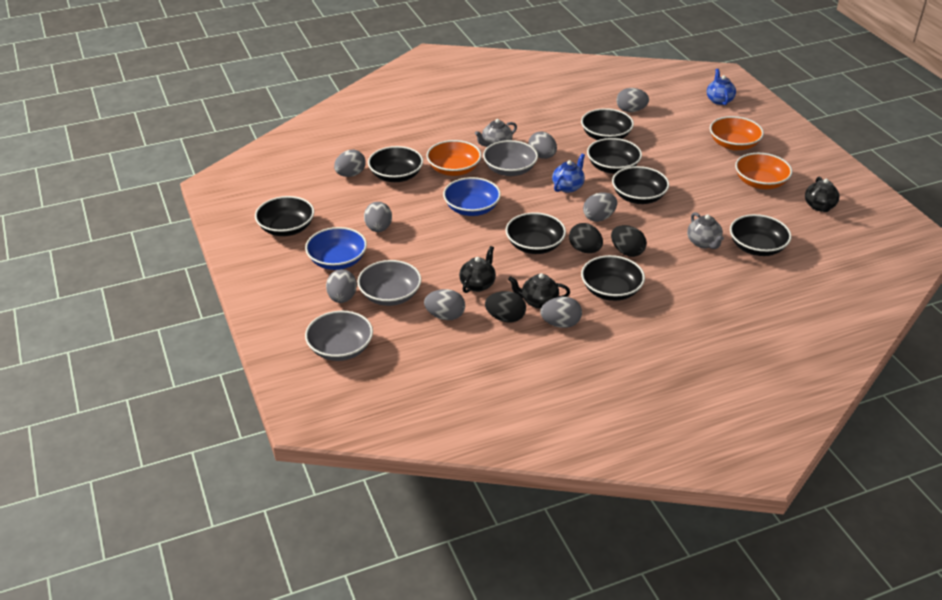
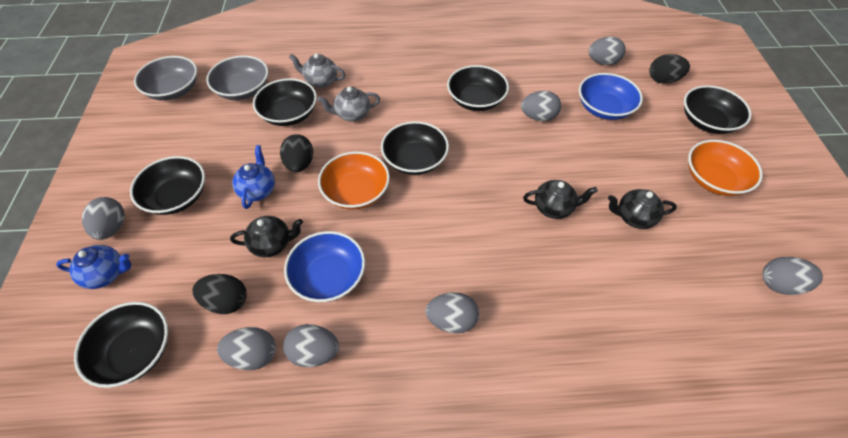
black bowl: [255,196,314,236] [368,146,423,182] [506,212,566,254] [581,108,634,140] [581,255,645,301] [587,138,642,174] [612,166,669,204] [730,214,792,256] = 8 -> [74,302,168,388] [130,156,205,215] [253,78,317,126] [381,121,449,175] [447,65,509,111] [684,85,752,134] = 6
grey bowl: [305,311,373,361] [357,260,422,306] [483,140,538,176] = 3 -> [134,56,197,101] [206,56,268,100] = 2
grey egg: [326,269,357,303] [334,149,365,177] [364,202,392,232] [424,289,465,320] [528,131,557,159] [540,297,582,328] [583,192,617,222] [616,88,649,112] = 8 -> [82,197,125,240] [217,327,276,370] [283,324,339,367] [425,292,479,333] [521,91,561,121] [589,36,626,65] [763,257,823,295] = 7
orange bowl: [427,140,481,176] [710,116,764,151] [735,153,792,189] = 3 -> [318,152,390,210] [688,140,763,196] = 2

